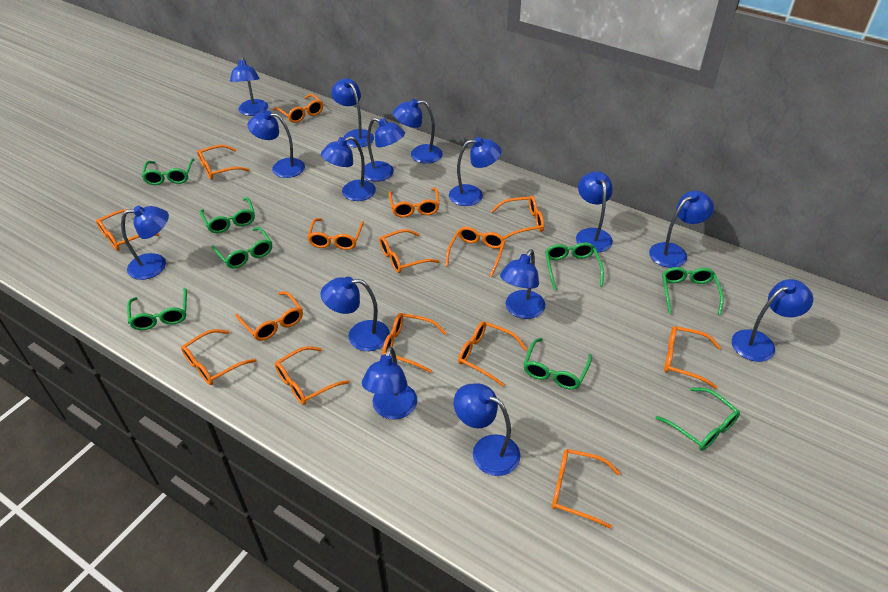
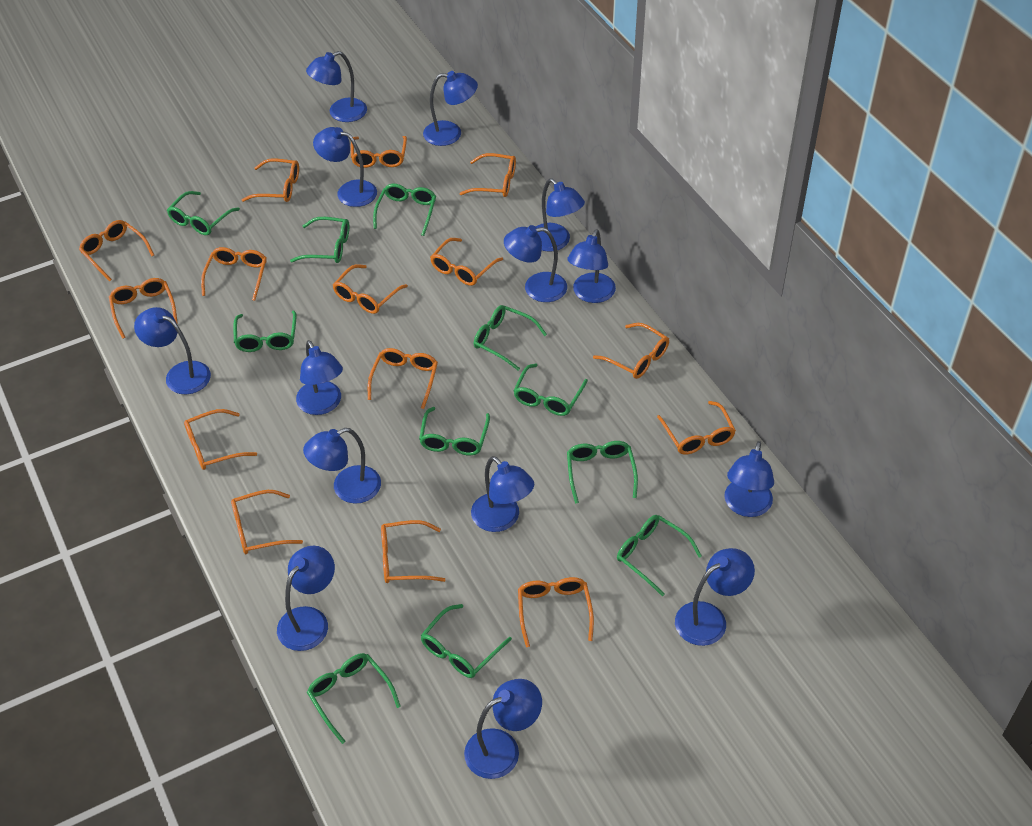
blue lamp: [121,206,169,280] [230,57,268,116] [248,111,305,178] [321,136,376,201] [321,277,390,351] [331,78,374,148] [362,347,417,419] [364,118,405,182] [393,99,443,164] [449,137,502,206] [454,383,520,476] [500,249,545,319] [576,171,613,252] [649,191,714,268] [732,279,813,362] = 15 -> [134,307,211,394] [277,545,335,651] [296,340,343,415] [303,428,381,504] [306,51,367,122] [313,127,377,207] [423,71,478,146] [464,679,542,779] [471,456,534,532] [504,225,567,302] [536,179,585,252] [568,229,616,303] [675,548,755,646] [724,441,774,517] = 14
green glasses: [127,288,187,330] [142,158,195,185] [200,197,255,233] [212,227,272,268] [523,338,592,390] [545,242,604,290] [655,387,740,451] [662,267,723,315] = 8 -> [167,191,240,235] [233,311,297,352] [290,217,349,263] [307,653,401,744] [373,184,436,236] [419,407,490,455] [421,604,512,678] [474,305,547,371] [513,364,588,416] [567,441,638,504] [617,515,702,596] = 11

